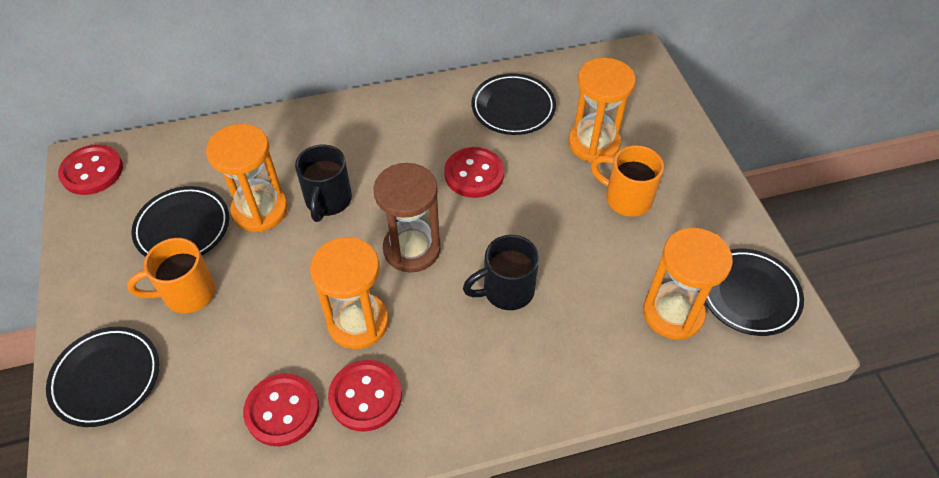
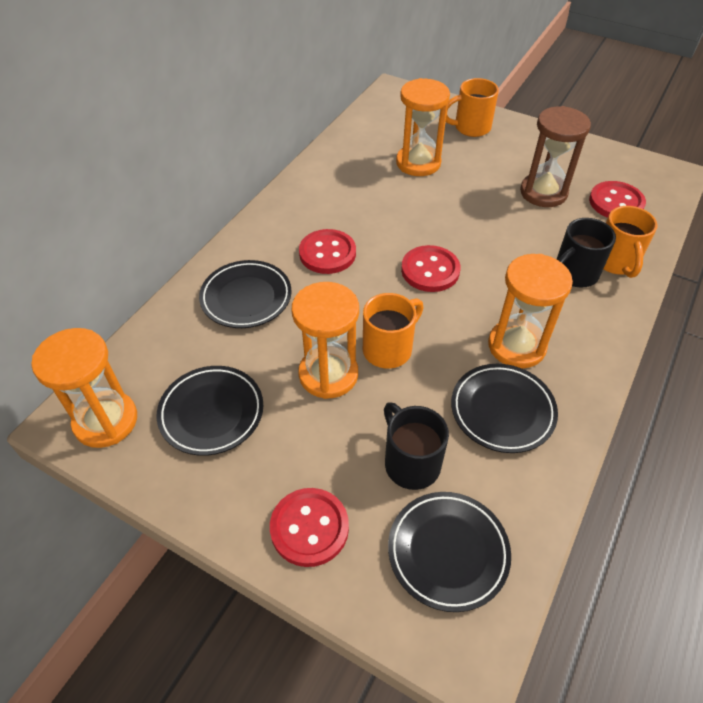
orange mug: [127,238,215,313] [591,145,664,217] = 2 -> [363,293,424,369] [446,78,499,137] [604,206,657,278] = 3

